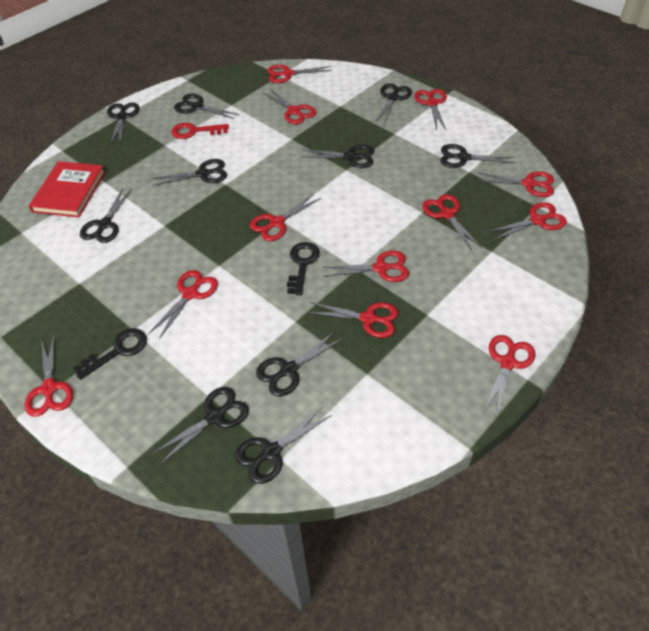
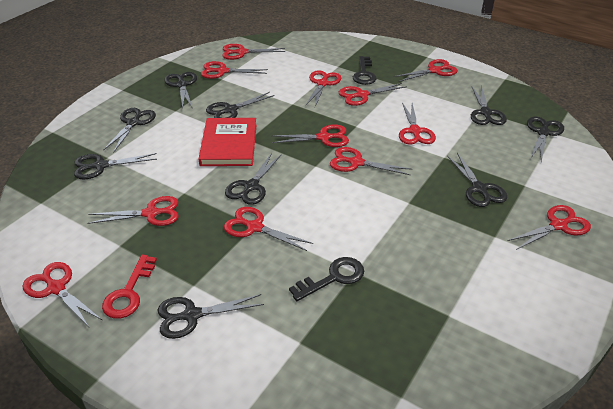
black scissors: [80,188,132,243] [107,103,139,145] [151,159,227,186] [152,387,249,464] [174,94,239,119] [235,407,332,484] [256,331,344,396] [302,144,374,168] [376,83,412,125] [440,144,515,168] = 10 -> [74,153,157,180] [103,108,156,153] [158,294,264,339] [165,72,197,109] [206,92,275,118] [225,153,282,205] [447,153,507,207] [471,86,507,125] [527,117,564,162] = 9

